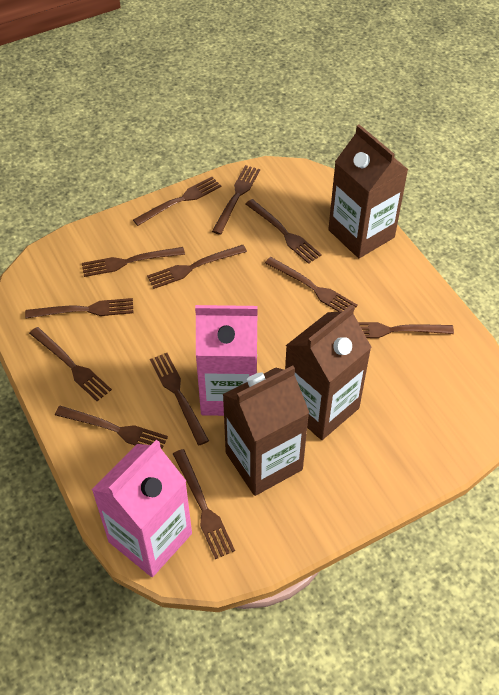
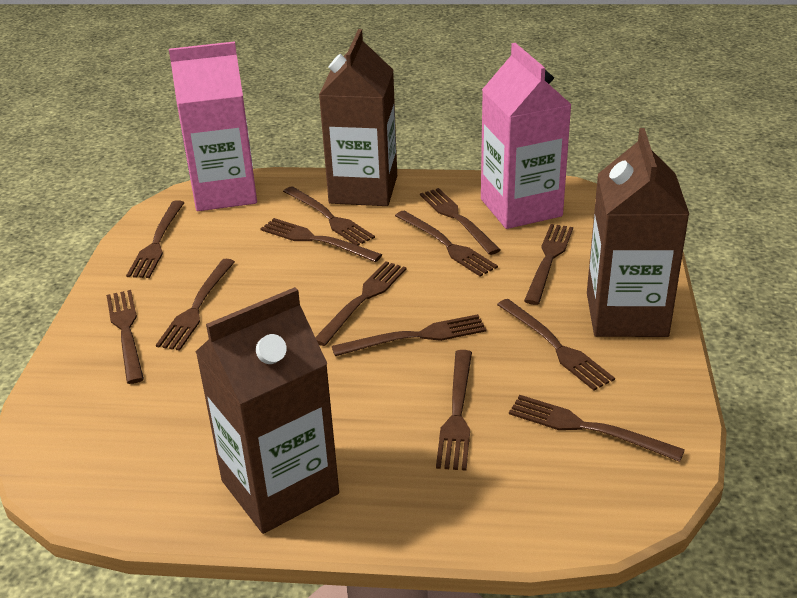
brown fork: [25,298,133,319] [29,327,112,401] [55,406,168,449] [82,247,185,277] [133,177,221,226] [147,245,247,289] [150,353,209,446] [173,449,235,559] [212,165,260,235] [245,199,322,264] [265,257,358,312] [358,322,454,338] = 12 -> [106,290,144,384] [126,200,185,278] [156,259,235,351] [260,218,382,262] [283,186,375,246] [315,261,406,346] [332,314,487,356] [395,211,498,277] [420,188,501,255] [436,350,472,471] [497,299,615,391] [509,395,685,462] [524,224,573,305] = 13

